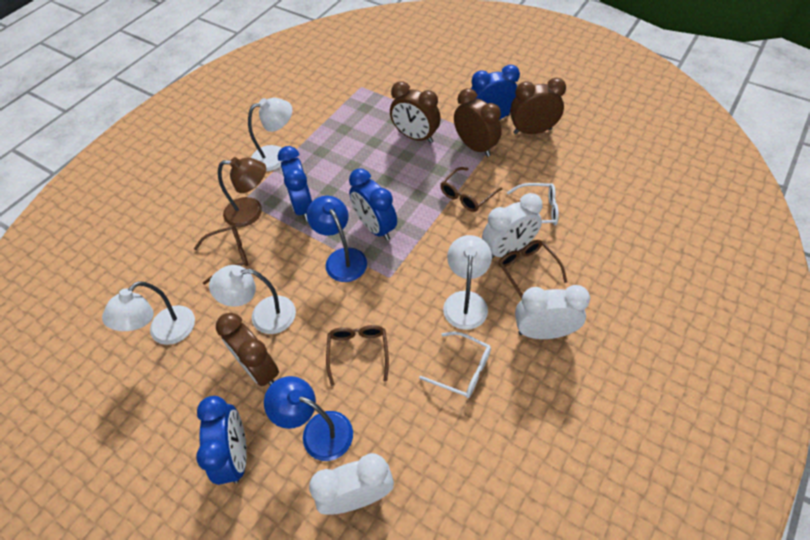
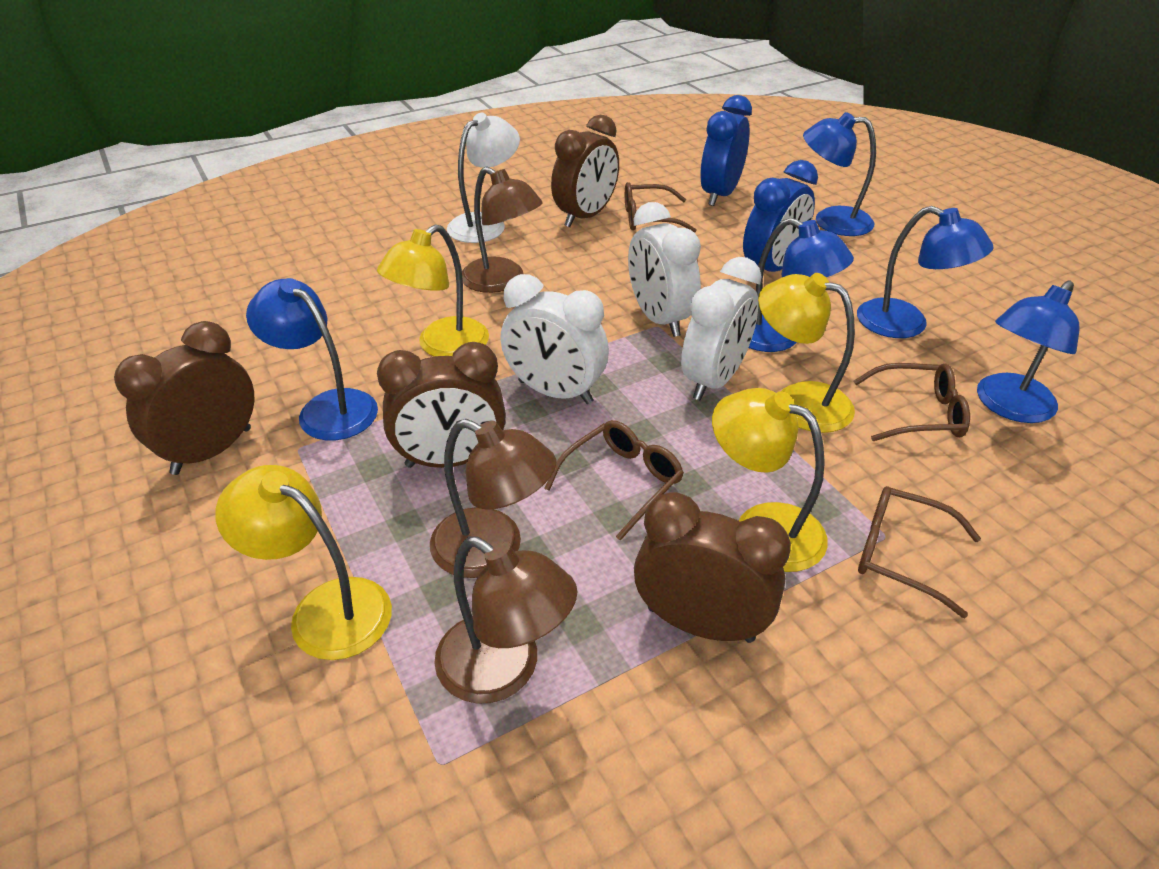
blue clock: [196,396,247,485] [278,146,312,221] [349,168,397,241] [471,65,520,120] = 4 -> [700,95,752,206] [743,160,818,272] = 2
blue lamp: [264,376,353,461] [307,196,367,282] = 2 -> [246,278,378,440] [748,218,854,352] [803,112,876,236] [857,206,994,338] [977,280,1080,423] = 5
brown lamp: [218,157,266,227] = 1 -> [430,419,556,578] [434,536,577,704] [462,167,543,293] = 3
white glasses: [419,332,491,398] [507,183,559,225] = 2 -> none = 0
white lamp: [102,281,195,345] [209,265,296,334] [248,98,292,171] [443,235,492,330] = 4 -> [447,113,520,243] = 1
yellow lamp: none = 0 -> [215,465,392,660] [377,225,489,357] [712,388,828,572] [758,273,855,433] = 4

